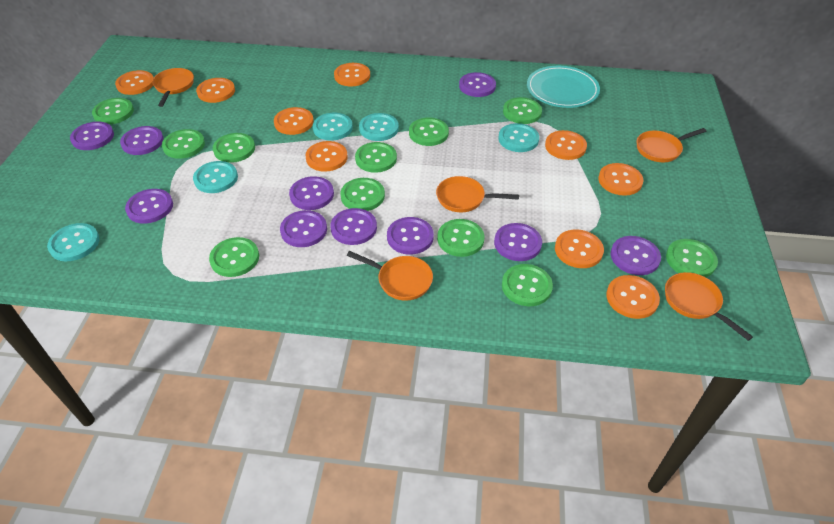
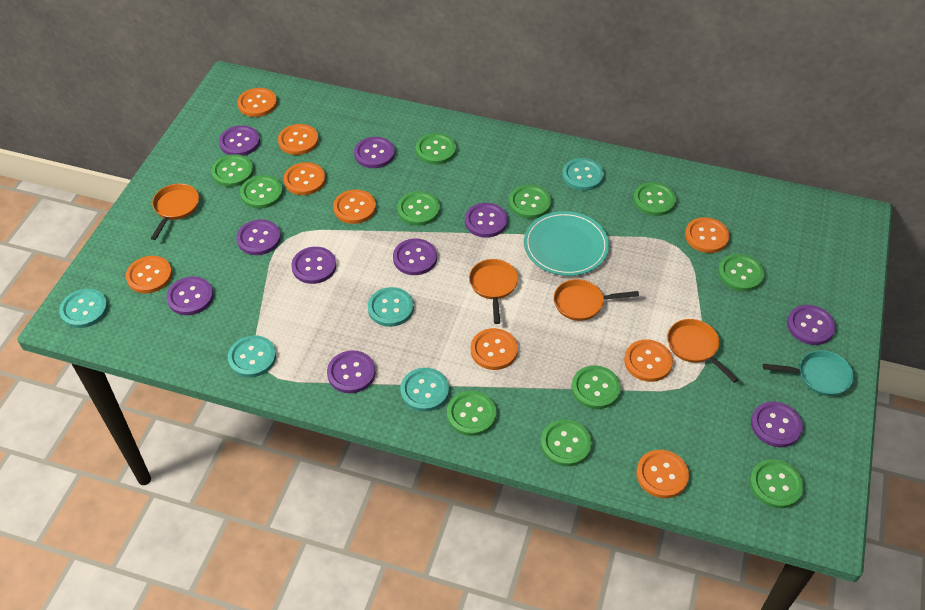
orange pan: [152,68,194,107] [347,251,433,301] [436,176,519,212] [637,128,706,162] [665,272,753,341] = 5 -> [151,183,199,240] [469,259,518,324] [554,279,639,321] [667,319,739,383] = 4
turquoise pan: none = 0 -> [763,350,854,396] = 1

